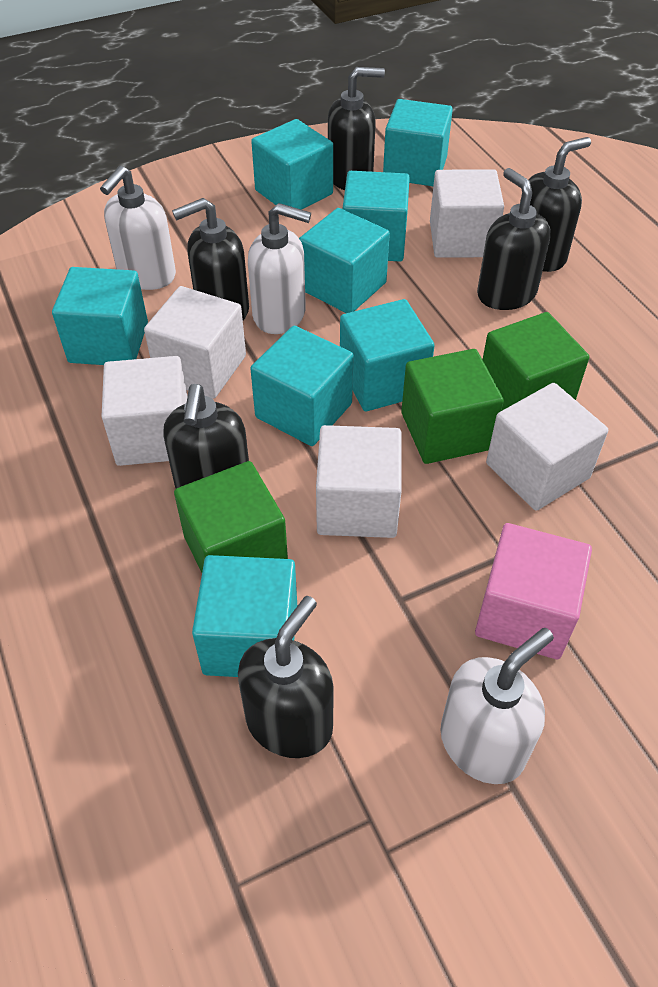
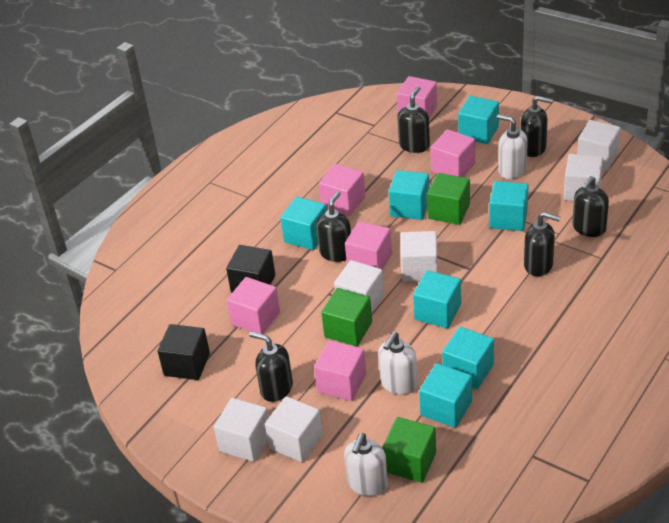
black cube: none = 0 -> [158,324,210,380] [226,245,275,293] = 2
pink cube: [475,523,592,659] = 1 -> [227,277,280,334] [314,340,366,401] [319,164,365,216] [345,221,392,270] [397,76,437,119] [431,129,475,177] = 6
turquoise cube: [52,267,148,365] [192,555,297,677] [250,326,354,446] [251,119,333,210] [299,208,390,313] [340,299,435,412] [343,171,410,262] [383,99,453,186] = 8 -> [280,197,327,250] [389,170,429,220] [413,270,461,328] [419,363,472,428] [442,327,494,389] [458,96,499,144] [489,181,529,231] = 7
white cube: [101,356,187,466] [144,286,246,399] [316,425,402,538] [430,169,504,258] [486,383,608,511] = 5 -> [214,398,269,462] [265,396,323,462] [334,260,384,312] [400,231,438,281] [564,154,603,201] [577,120,621,171] = 6

